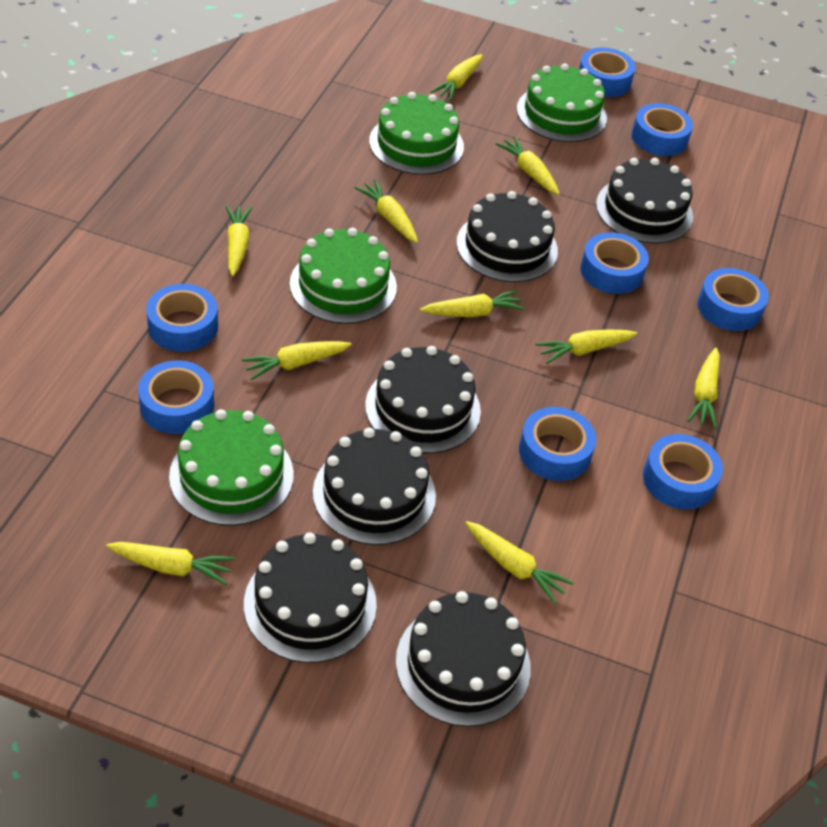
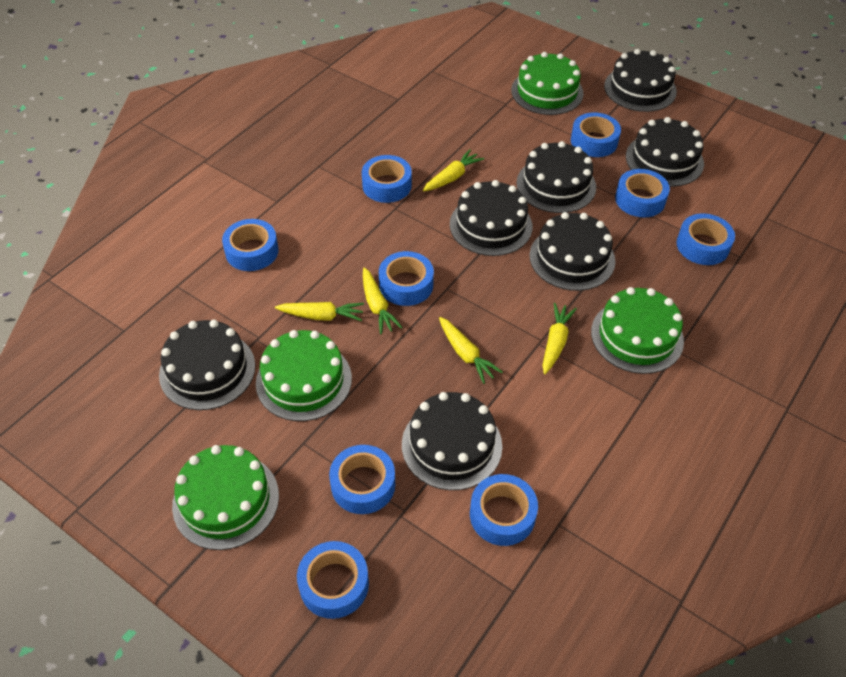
black cake: [244,532,377,663] [313,428,436,545] [365,346,481,454] [396,591,531,727] [456,191,558,282] [596,158,693,244] = 6 -> [159,320,255,410] [402,392,502,490] [450,180,532,256] [516,141,596,213] [529,212,615,291] [604,49,677,112] [626,117,704,187] = 7
blue tape: [138,360,214,434] [146,284,218,352] [519,407,596,481] [579,48,636,97] [580,232,649,294] [631,103,693,156] [643,434,723,510] [698,268,769,331] = 8 -> [222,219,278,271] [297,541,369,619] [329,445,395,514] [362,155,412,203] [379,251,434,306] [470,474,538,546] [571,113,621,157] [615,169,670,217] [677,213,735,265] = 9
yellow carrot: [106,542,235,585] [226,205,252,276] [242,341,352,380] [354,180,418,243] [420,290,525,317] [431,54,483,101] [465,521,574,604] [496,137,560,195] [536,329,637,364] [687,348,720,429] = 10 -> [275,302,364,321] [363,267,403,335] [423,149,484,191] [439,317,503,384] [543,303,577,374] = 5

